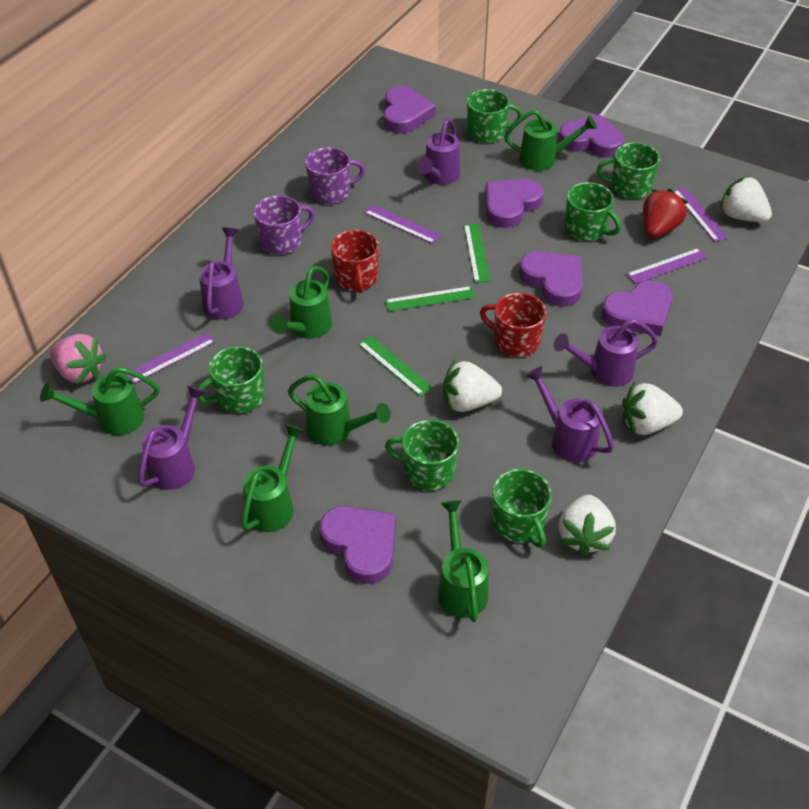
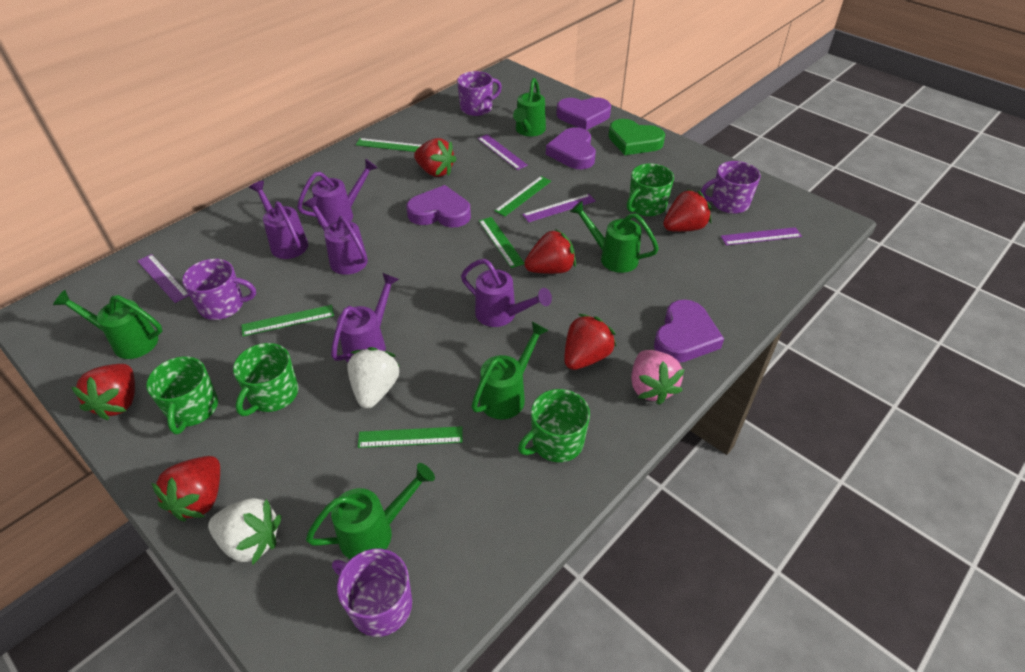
green heart: none = 0 -> [609,119,665,155] = 1
green mug: [198,346,265,413] [385,420,459,491] [467,89,523,143] [492,469,552,548] [565,182,621,241] [597,142,660,199] = 6 -> [146,356,218,434] [233,343,299,416] [518,389,590,462] [627,163,674,216] = 4
green ruler: [358,336,433,396] [385,286,475,312] [464,224,490,283] = 3 -> [241,305,334,336] [356,138,421,152] [358,426,463,448] [479,217,524,268] [494,176,551,216] = 5
green watering can: [40,367,159,436] [241,424,304,532] [270,266,332,339] [288,374,391,446] [438,500,489,622] [504,110,597,171] = 6 -> [53,290,162,359] [306,463,435,559] [471,322,549,419] [513,78,546,137] [570,201,659,273] = 5
purple heart: [320,506,396,584] [384,86,436,133] [485,179,544,228] [519,251,583,307] [559,114,624,158] [602,280,673,336] = 6 -> [406,185,471,228] [546,127,596,169] [556,97,611,130] [654,300,724,363] = 4
purple mug: [254,195,315,254] [305,147,365,204] = 2 -> [182,259,256,320] [332,549,412,637] [457,71,502,116] [701,161,761,214] = 4
red mug: [331,230,379,293] [480,293,546,357] = 2 -> none = 0
red strawberry: [643,189,688,238] = 1 -> [71,364,135,421] [152,456,220,522] [414,138,457,177] [524,229,576,274] [564,314,616,370] [663,189,711,232] = 6
white strawberry: [443,360,502,412] [559,495,616,556] [622,383,683,435] [720,176,772,222] = 4 -> [208,498,281,565] [347,347,400,409] = 2

